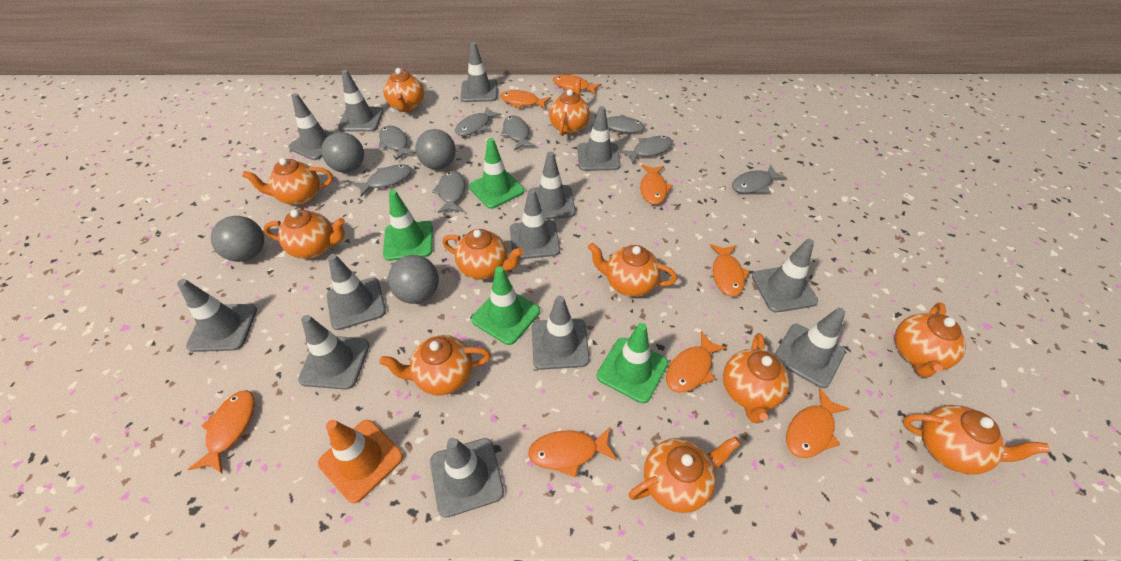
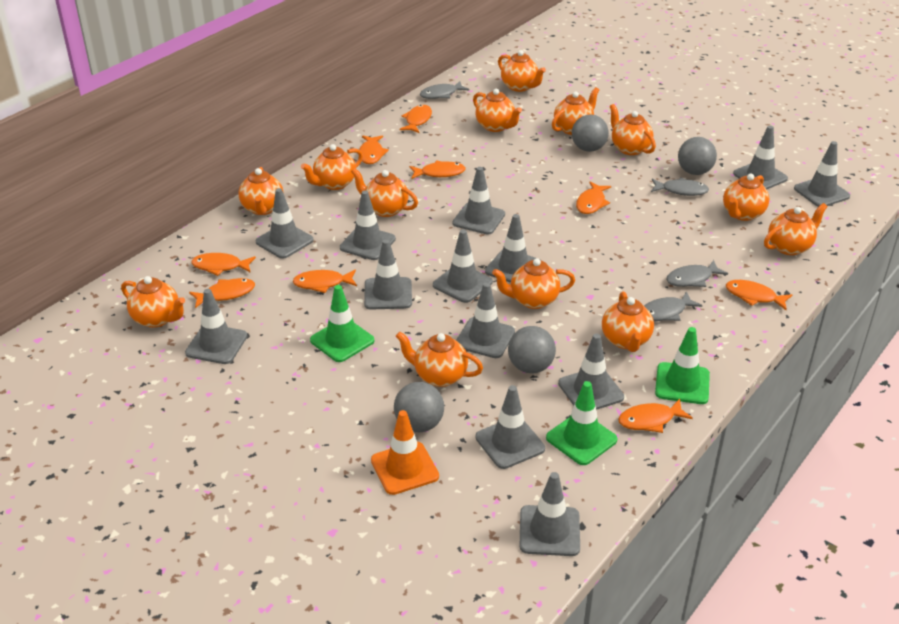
green traffic cone: [383,190,433,261] [469,138,524,209] [471,266,540,345] [597,323,668,403] = 4 -> [310,285,374,362] [546,381,617,465] [655,327,710,404] = 3
grey fish: [352,164,412,197] [378,126,416,160] [432,170,465,213] [455,106,502,136] [501,115,535,151] [591,114,645,133] [620,136,673,164] [732,164,787,193] = 8 -> [420,81,469,99] [644,291,702,321] [651,177,709,196] [666,260,728,287] = 4
orange fish: [188,390,255,474] [500,90,551,109] [528,427,617,478] [553,75,602,95] [640,164,673,205] [666,331,727,392] [710,244,750,297] [786,388,850,458] = 8 -> [189,278,255,308] [192,253,256,276] [293,270,357,293] [359,135,389,164] [400,105,432,133] [409,160,466,179] [576,182,611,214] [618,399,693,433] [726,280,792,310] = 9
orange teapot: [242,158,333,206] [264,209,345,259] [379,335,491,396] [384,68,424,112] [442,229,524,280] [549,79,590,136] [588,243,677,297] [629,436,741,513] [723,333,790,423] [895,302,966,378] [903,405,1050,475] = 11 -> [121,276,185,328] [238,167,284,215] [301,144,363,190] [351,168,418,217] [396,332,483,387] [473,89,522,132] [492,258,575,309] [498,50,546,92] [552,87,599,135] [602,291,654,352] [610,104,656,155] [723,174,769,221] [764,203,828,255] = 13

